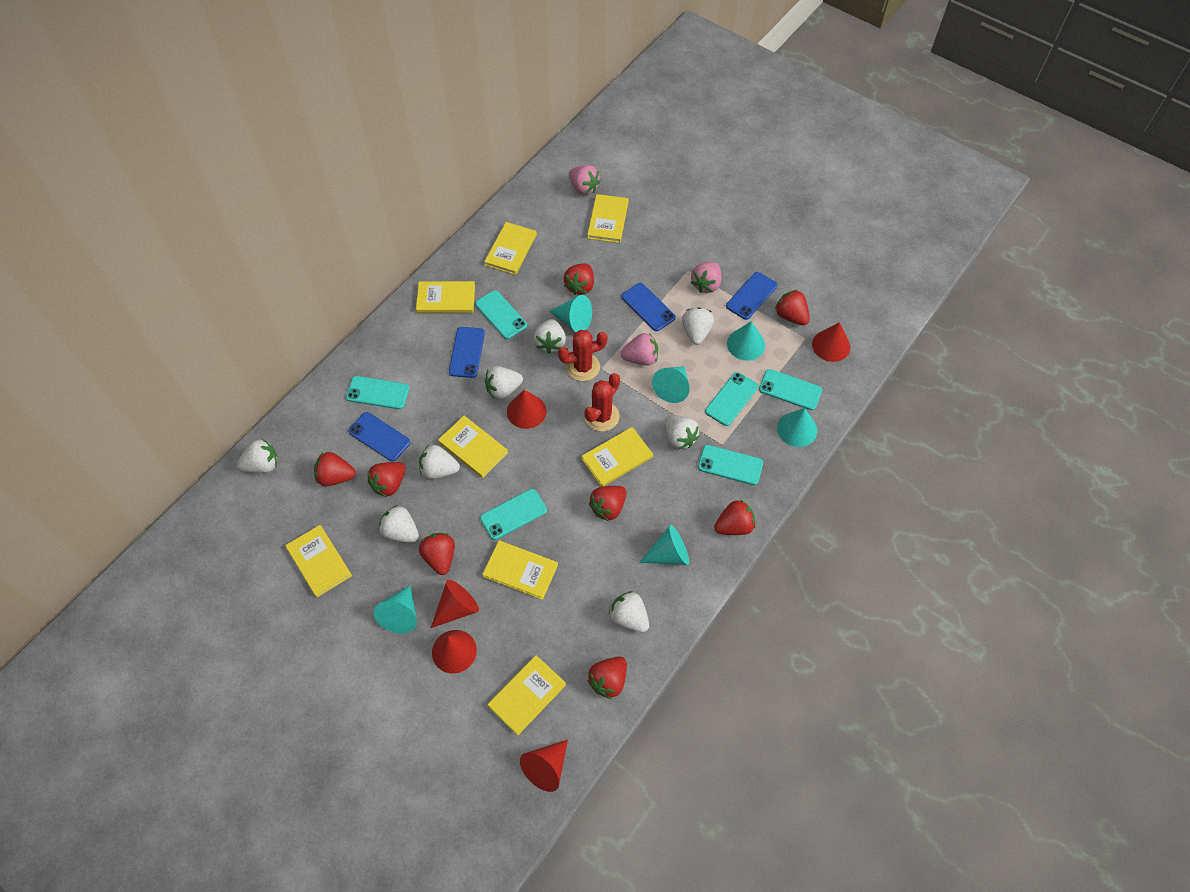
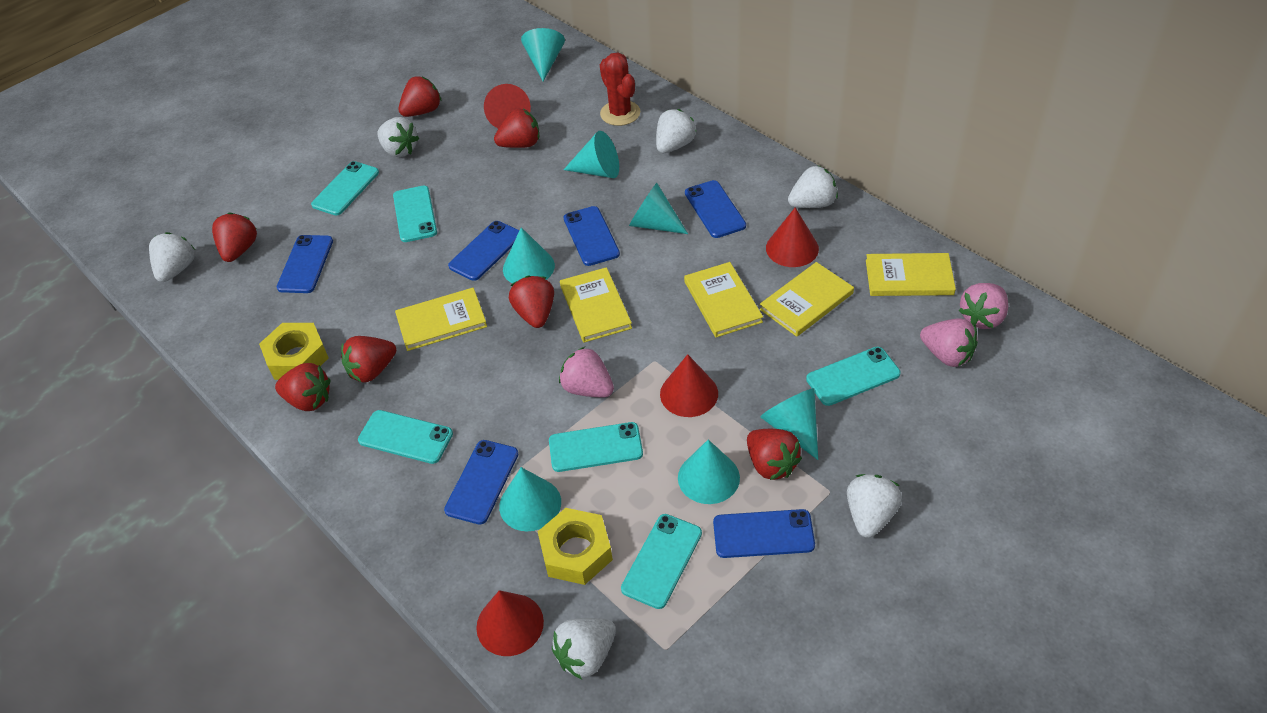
blue phone: [348,412,410,462] [449,327,485,378] [621,283,675,331] [726,272,777,320] = 4 -> [277,235,333,293] [444,440,518,525] [448,221,519,281] [564,206,620,266] [685,180,746,238] [713,509,815,558] = 6
red cactus: [558,330,608,381] [584,373,620,431] = 2 -> [600,53,640,126] = 1
red cone: [431,580,479,628] [432,630,477,673] [507,390,546,429] [520,740,568,792] [812,322,850,362] = 5 -> [476,590,544,656] [484,84,531,129] [660,354,718,417] [766,207,819,267] = 4
red strawberry: [314,452,356,486] [368,462,406,497] [419,533,455,575] [564,263,594,295] [587,657,627,699] [589,486,626,521] [714,499,756,535] [775,290,810,325] = 8 -> [212,213,257,262] [275,363,331,411] [341,336,396,382] [399,76,441,117] [494,108,539,148] [509,276,554,328] [747,429,802,480] = 7
turquoise cone: [374,585,417,634] [549,295,592,332] [639,525,689,565] [652,366,690,403] [727,321,765,361] [777,408,817,447] = 6 -> [499,467,561,531] [503,227,555,284] [521,28,565,81] [563,131,619,178] [629,183,688,234] [678,440,740,504] [760,388,818,460] = 7
white strawberry: [237,439,278,473] [379,505,419,543] [419,445,460,479] [485,366,523,399] [533,319,566,354] [608,591,649,632] [665,415,700,450] [682,307,714,345] = 8 -> [149,232,195,282] [378,117,419,157] [552,618,616,679] [656,109,696,153] [788,166,838,208] [847,474,902,538] = 6
yellow book: [285,525,352,597] [416,281,475,313] [438,416,508,478] [482,540,558,600] [484,222,537,275] [487,655,566,735] [581,427,653,487] [587,194,629,243] = 8 -> [395,288,487,351] [560,267,632,343] [684,262,763,337] [760,262,854,337] [866,253,956,296] = 5
yellow nut: none = 0 -> [259,323,328,380] [537,508,613,585] = 2

